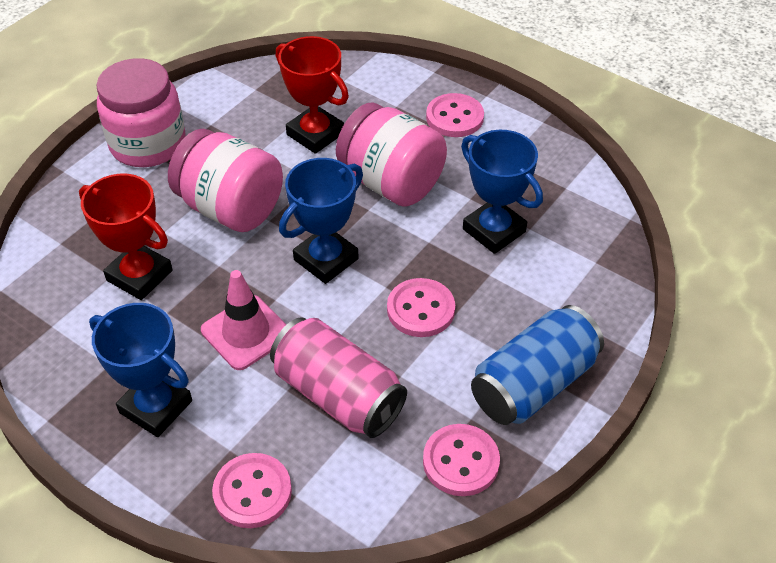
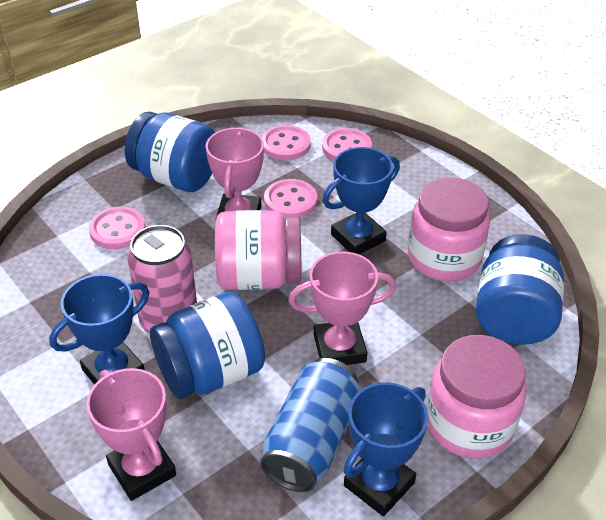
blue jar: none = 0 -> [125,112,216,192] [150,292,265,399] [476,234,564,345] = 3
pink traffic cone: [201,270,287,370] = 1 -> none = 0
pink trophy: none = 0 -> [86,368,176,501] [206,127,264,218] [289,251,396,365] = 3
red trophy: [79,174,173,300] [276,36,349,154] = 2 -> none = 0

